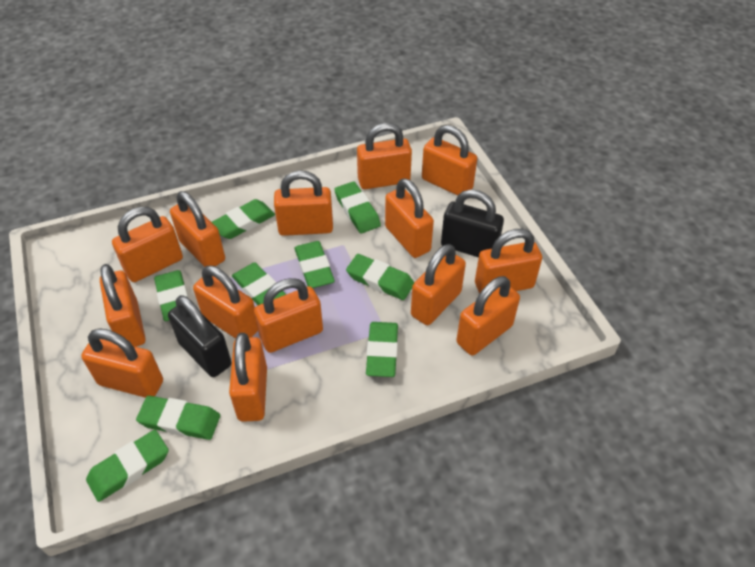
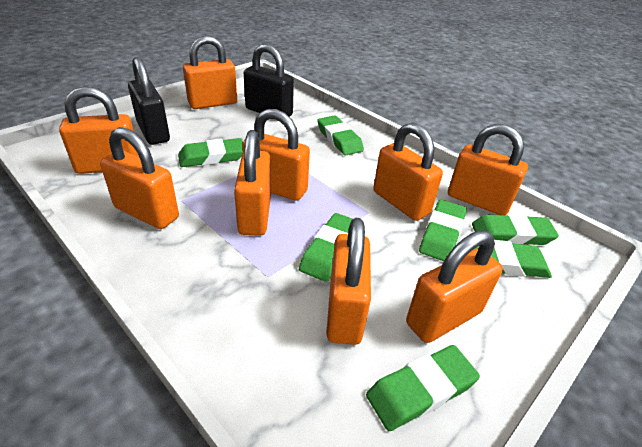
green eraser: [86,430,169,502] [136,396,220,440] [154,270,188,321] [212,199,275,239] [232,262,286,305] [295,241,335,288] [334,182,381,234] [346,254,414,300] [366,322,398,377] = 9 -> [178,138,243,167] [299,213,352,282] [317,115,364,155] [366,345,480,431] [419,200,467,261] [472,214,559,245] [473,240,552,278] = 7
orange padlock: [81,328,163,398] [100,264,146,347] [112,207,183,282] [170,191,225,267] [193,266,258,339] [229,333,267,422] [254,278,323,353] [274,170,333,236] [357,123,412,189] [385,178,434,258] [411,244,466,325] [422,125,477,196] [456,276,520,356] [475,229,542,294] = 14 -> [59,86,139,174] [100,127,179,229] [183,35,237,109] [234,130,271,236] [243,109,310,201] [326,218,371,345] [373,123,443,221] [406,230,503,343] [448,124,528,215] = 9

